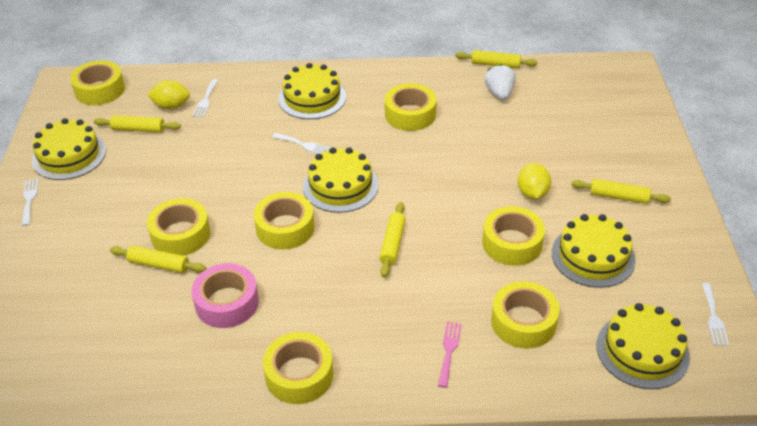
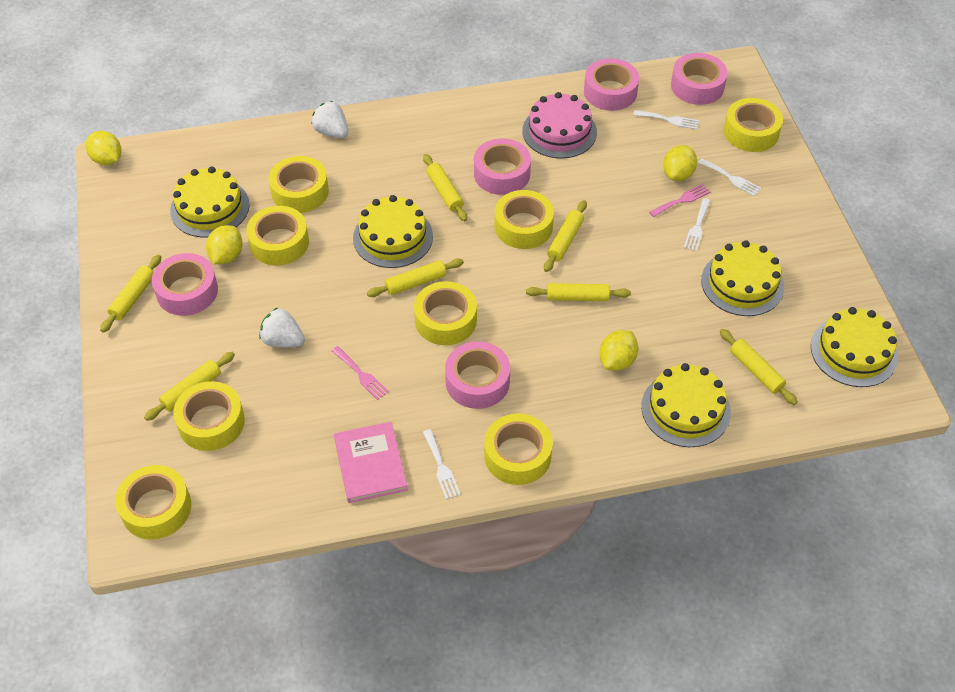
pink book: none = 0 -> [334,422,408,503] = 1
pink cake: none = 0 -> [522,92,597,159] = 1
pink fork: [438,321,462,388] = 1 -> [332,346,389,400] [649,184,710,217] = 2
pink tape: [191,263,259,328] = 1 -> [152,253,218,316] [445,341,510,409] [474,138,531,195] [584,58,639,111] [671,53,728,105] = 5
white strawberry: [485,64,516,100] = 1 -> [259,307,305,347] [311,101,348,138] = 2
yellow lemon: [147,80,190,110] [518,163,551,199] = 2 -> [85,131,121,165] [206,225,243,264] [599,330,638,371] [663,145,697,181] = 4
yellow rolling pin: [94,115,181,132] [110,246,206,273] [380,202,406,278] [455,50,538,68] [571,179,671,204] = 5 -> [100,255,161,333] [144,352,235,421] [367,258,464,297] [423,154,467,221] [526,283,631,301] [544,200,587,272] [720,329,798,405] = 7
yellow tape: [70,60,125,105] [147,198,210,256] [254,192,315,250] [263,332,333,404] [385,84,437,131] [482,206,545,266] [491,282,560,349] = 7 -> [115,465,191,540] [173,381,245,451] [246,206,309,266] [269,156,329,213] [414,281,477,345] [484,413,553,485] [494,190,554,249] [724,98,783,152] = 8

